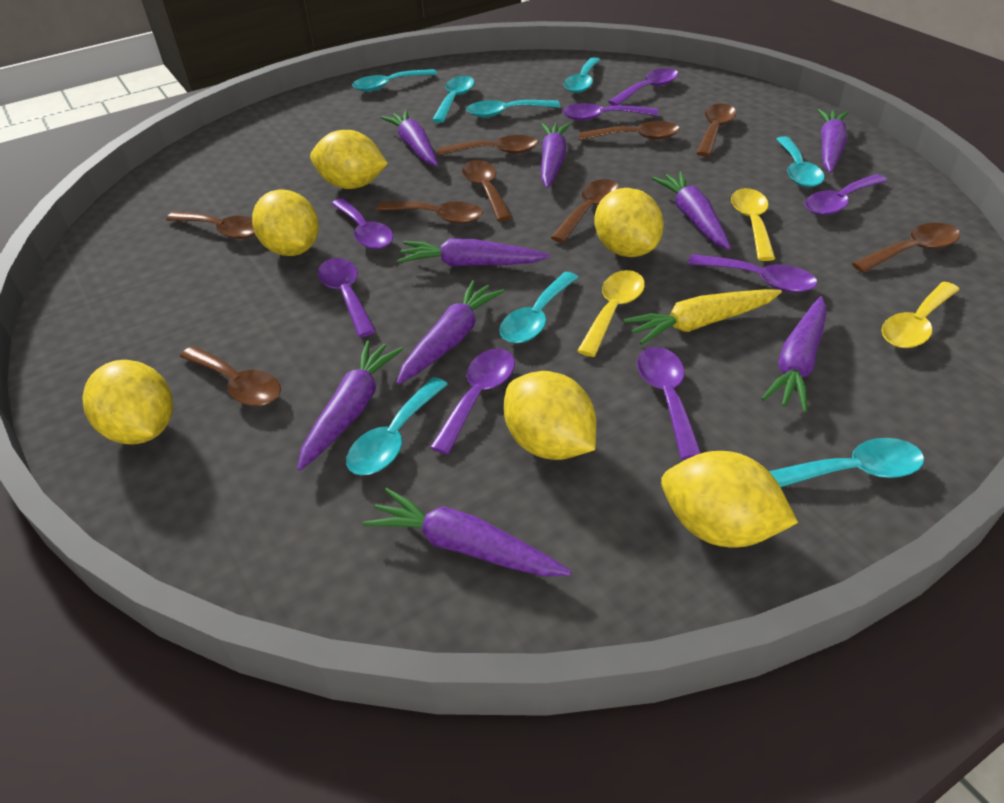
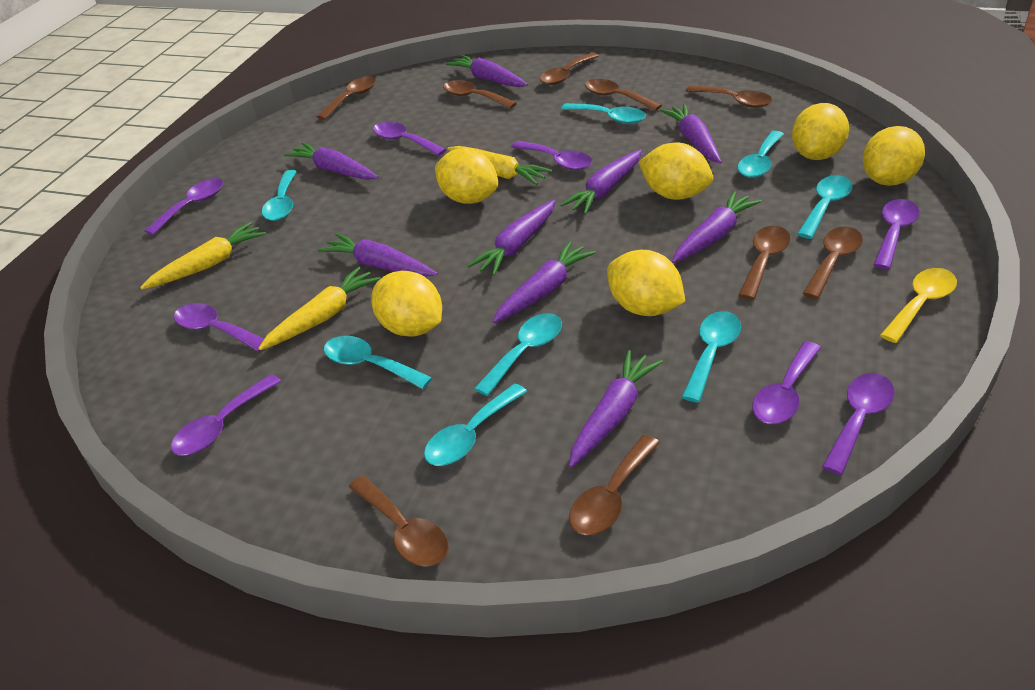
yellow carrot: [624,289,782,345] = 1 -> [140,222,266,289] [258,267,381,350] [448,146,552,185] = 3
yellow spoon: [577,270,645,357] [731,188,775,261] [881,282,960,348] = 3 -> [880,268,957,343] = 1

